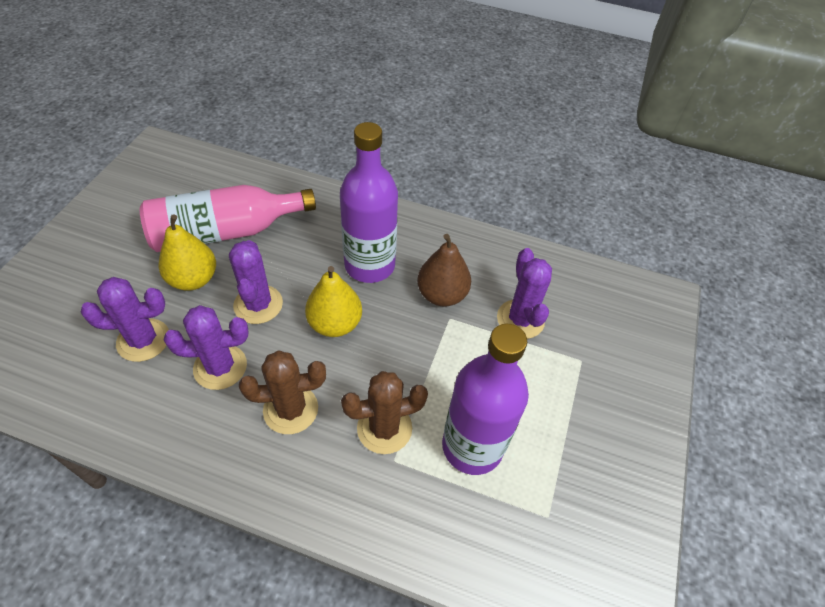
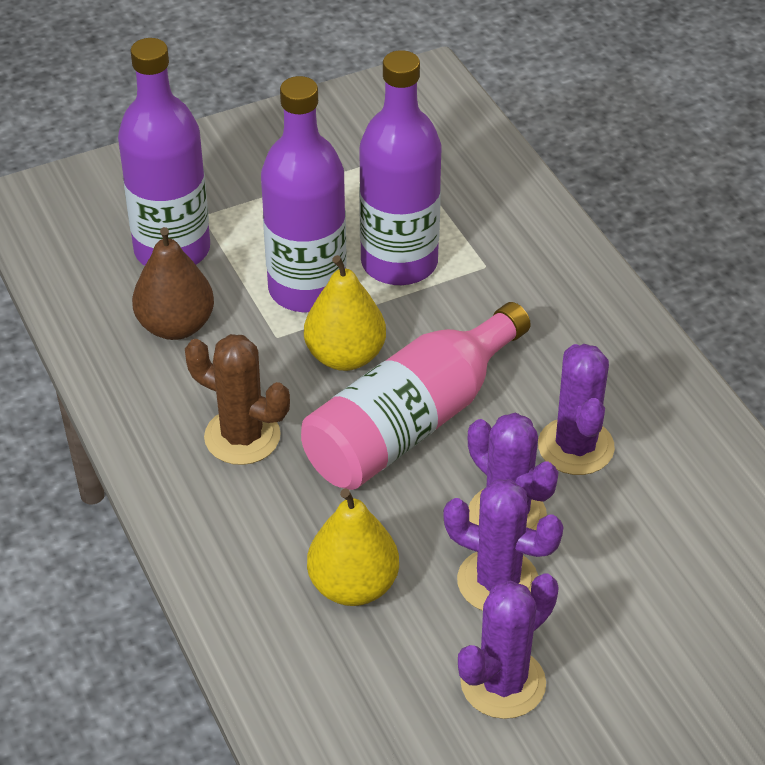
brown cactus: [239,350,326,434] [341,371,428,454] = 2 -> [185,334,290,465] = 1
purple bottle: [340,122,398,283] [442,324,529,475] = 2 -> [118,38,210,266] [261,76,347,312] [359,50,442,285] = 3

